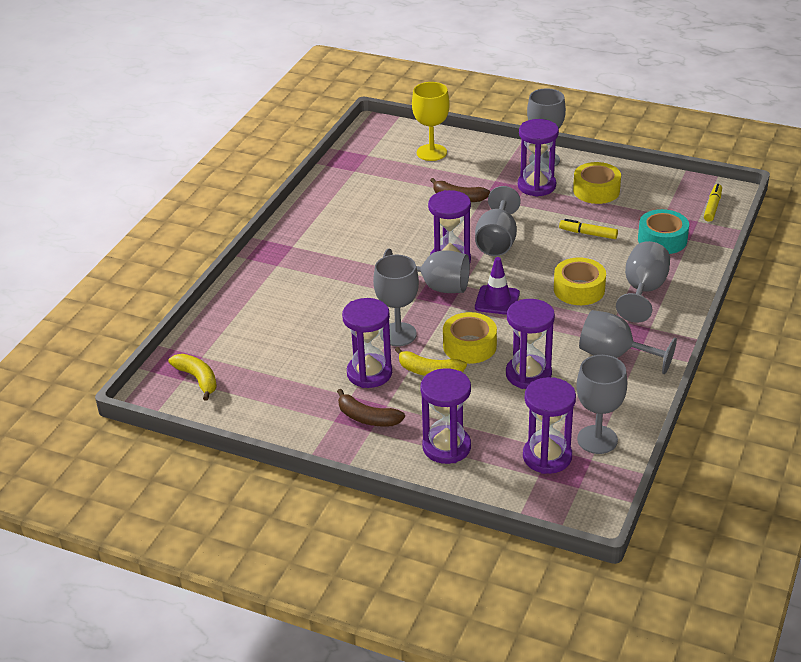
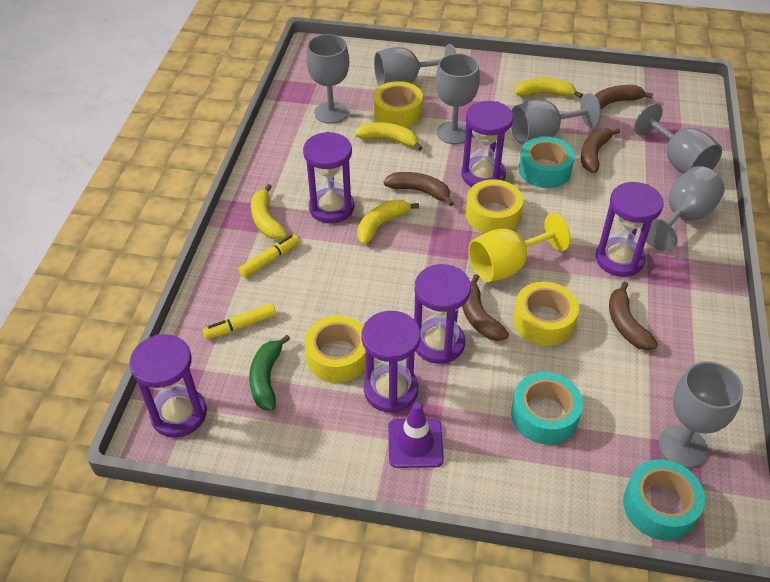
brown banana: [337,389,405,427] [430,178,490,202] = 2 -> [384,172,454,206] [462,274,509,341] [581,128,620,173] [595,85,654,109] [609,281,658,351] = 5
green banana: none = 0 -> [249,335,290,410] = 1
turquoise tape: [638,209,689,254] = 1 -> [511,372,583,444] [519,136,575,188] [623,459,705,541] = 3
yellow banana: [168,354,217,401] [395,347,467,376] = 2 -> [251,184,288,240] [354,122,422,151] [357,199,419,245] [514,78,583,98] = 4
yellow tape: [443,312,497,364] [554,258,606,305] [573,162,621,204] = 3 -> [304,316,366,383] [373,81,423,127] [466,179,523,233] [513,282,579,346] = 4

